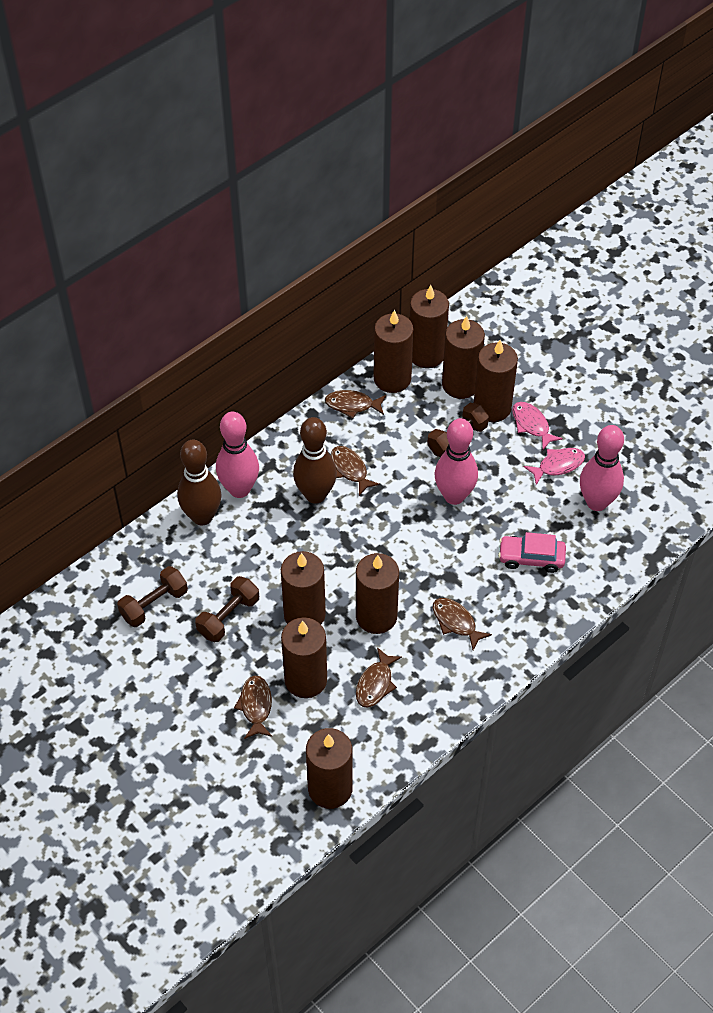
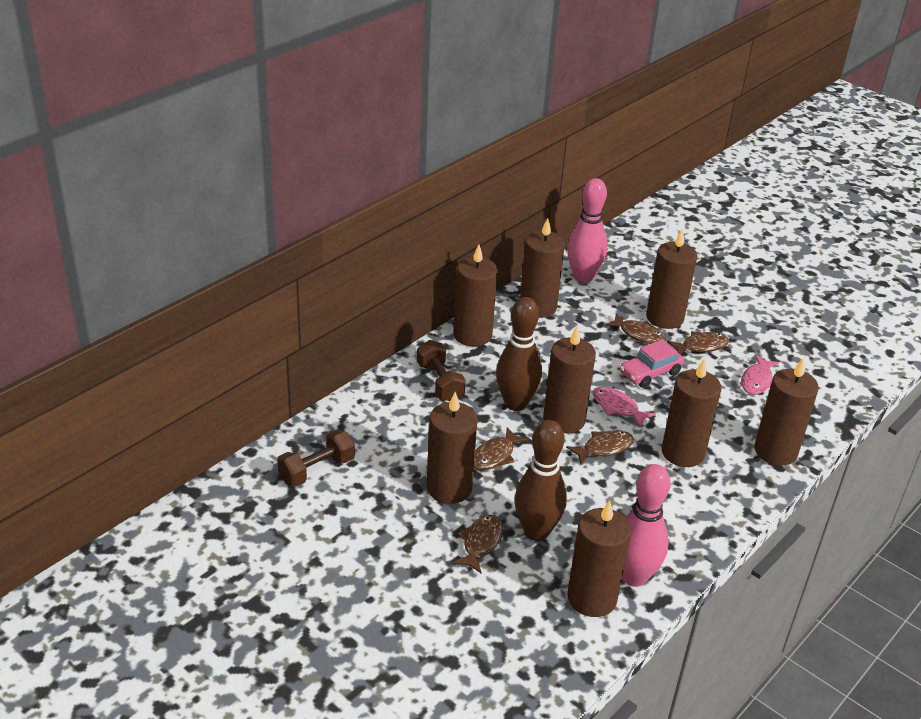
brown dumbbell: [117,566,188,627] [195,576,259,642] [427,403,489,457] = 3 -> [277,429,355,486] [417,340,466,401] = 2
pink bowling pin: [216,412,259,498] [435,418,478,505] [580,425,624,511] = 3 -> [567,178,607,283] [622,464,671,587] = 2

